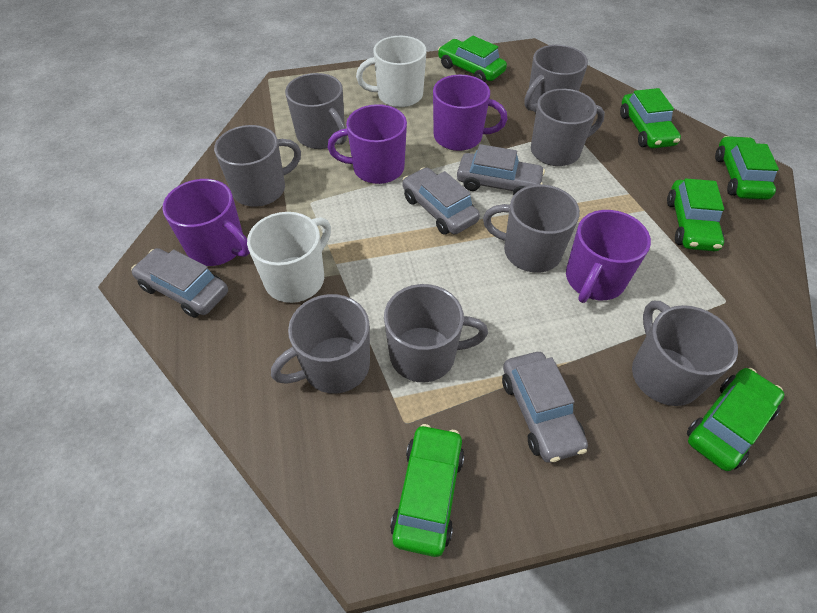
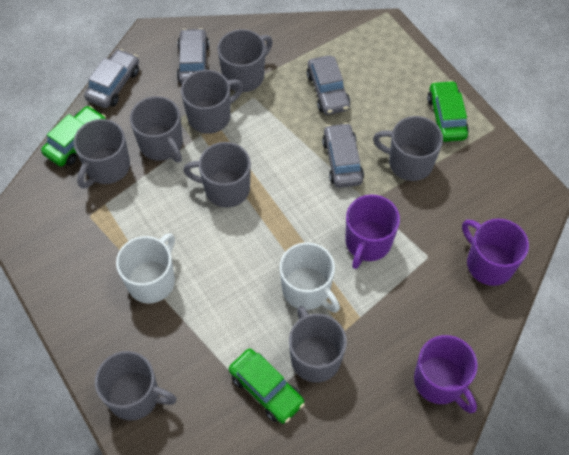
green car: [390,424,464,557] [438,36,507,82] [620,88,681,148] [667,179,724,251] [687,368,785,471] [715,136,779,200] = 6 -> [41,106,106,167] [229,348,305,424] [427,80,469,142] = 3
purple mug: [162,179,250,266] [328,104,407,184] [433,75,507,151] [566,210,651,303] = 4 -> [345,195,400,269] [414,335,478,413] [462,218,529,286] = 3

